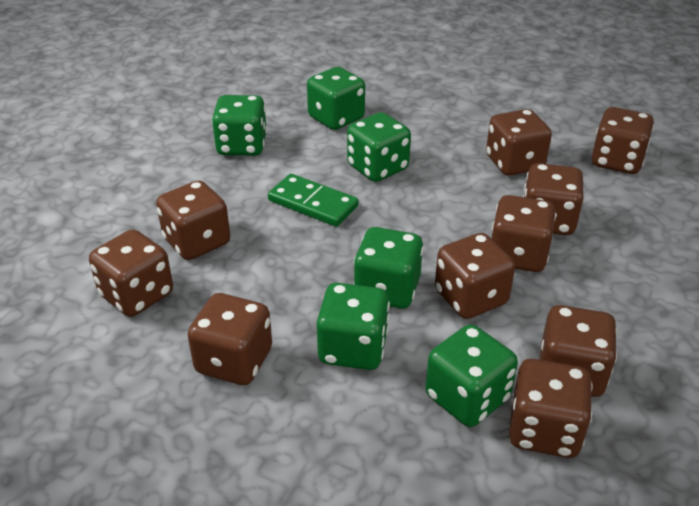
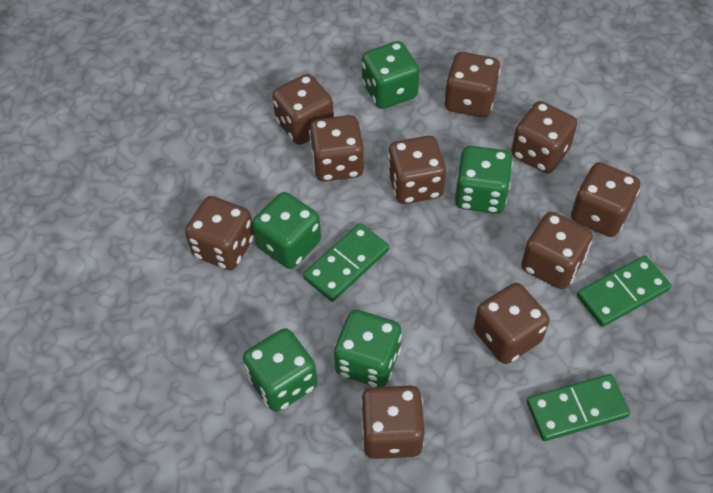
green dice: [212,95,267,156] [307,67,365,130] [317,283,390,370] [347,112,411,182] [353,227,423,309] [425,324,518,427] = 6 -> [243,328,317,412] [252,192,321,269] [334,310,402,387] [362,41,419,109] [455,146,513,214] = 5
green domino: [268,174,359,227] = 1 -> [303,223,389,302] [527,374,630,441] [577,255,671,327] = 3

